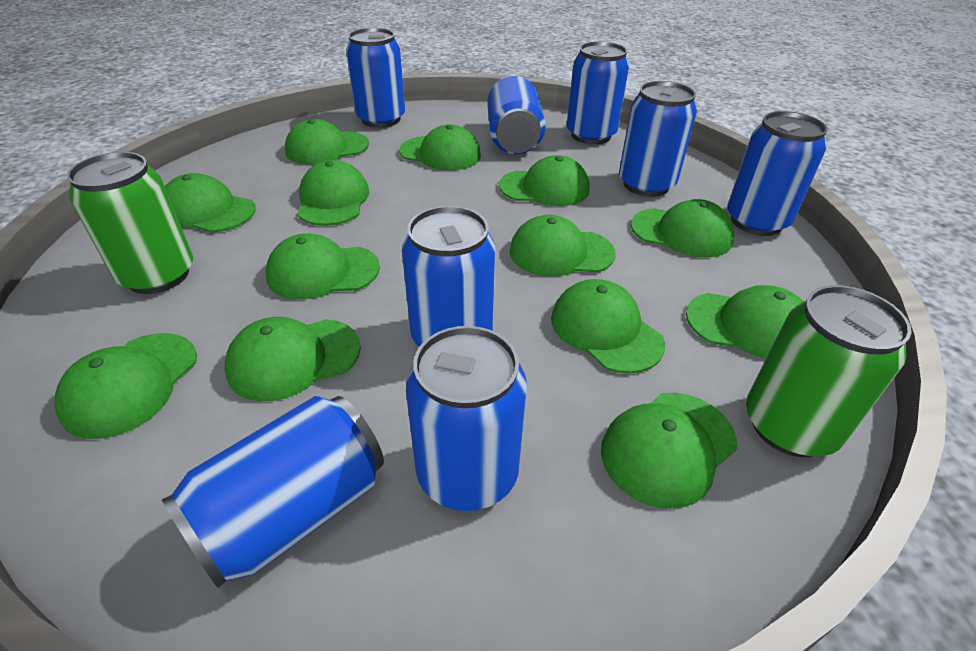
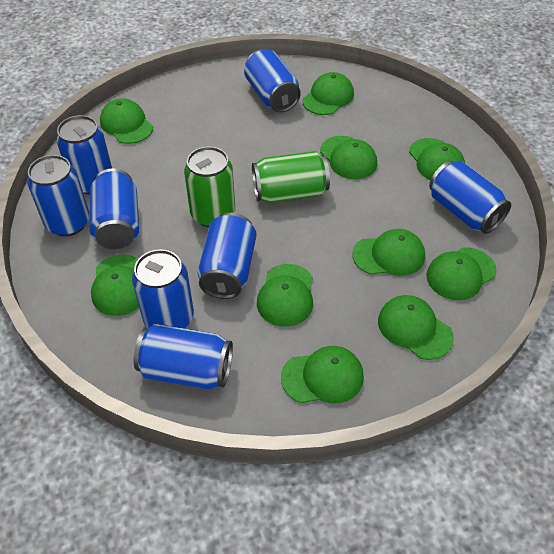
green cap: [55,333,197,439] [165,173,256,233] [225,317,361,401] [266,233,380,300] [285,119,369,165] [297,160,369,226] [399,125,481,170] [499,155,589,206] [509,215,615,276] [551,279,665,374] [601,393,737,509] [631,199,734,258] [686,285,804,359] = 13 -> [91,255,139,316] [100,99,153,144] [257,264,313,327] [281,346,364,403] [302,72,354,115] [320,136,377,179] [352,229,425,276] [378,295,454,360] [409,138,465,180] [426,247,497,300] = 10

